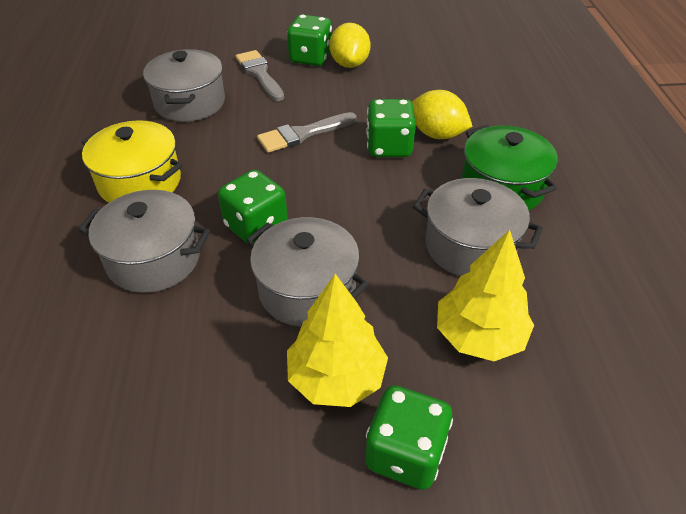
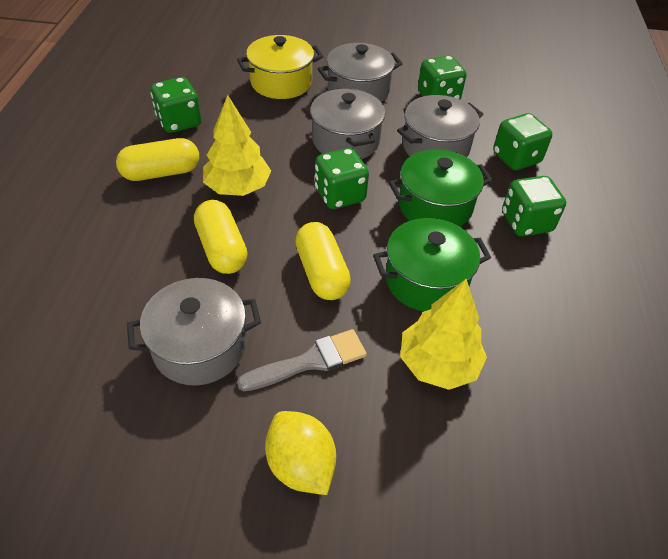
green dice: [218,170,288,245] [287,14,332,66] [365,385,453,490] [366,99,416,157] = 4 -> [151,77,201,133] [315,148,369,209] [418,56,466,99] [493,113,552,170] [502,176,566,236] = 5
green pot: [461,125,558,210] = 1 -> [373,218,491,312] [389,149,492,227] = 2
grey brush: [236,50,284,101] [257,112,357,153] = 2 -> [237,329,367,391] = 1
yellow capsule: none = 0 -> [116,138,199,181] [194,200,248,274] [295,222,351,300] = 3
yellow lemon: [329,23,371,68] [412,90,473,139] = 2 -> [265,411,336,495] = 1

